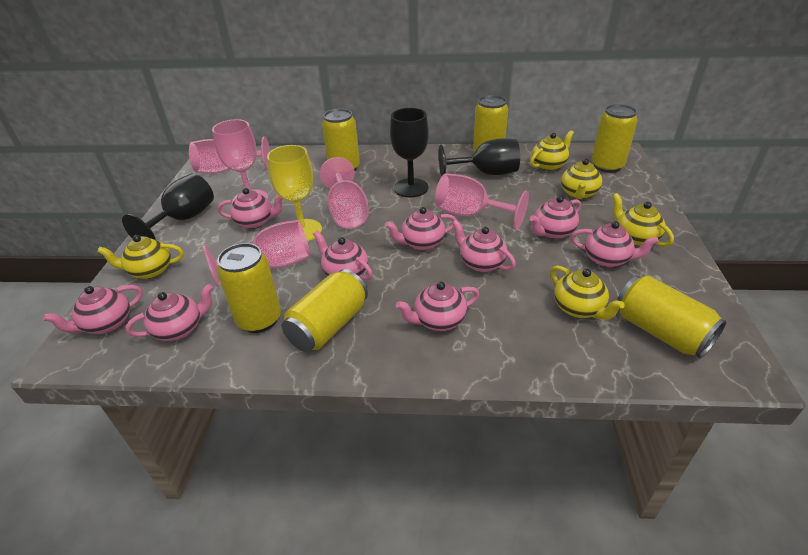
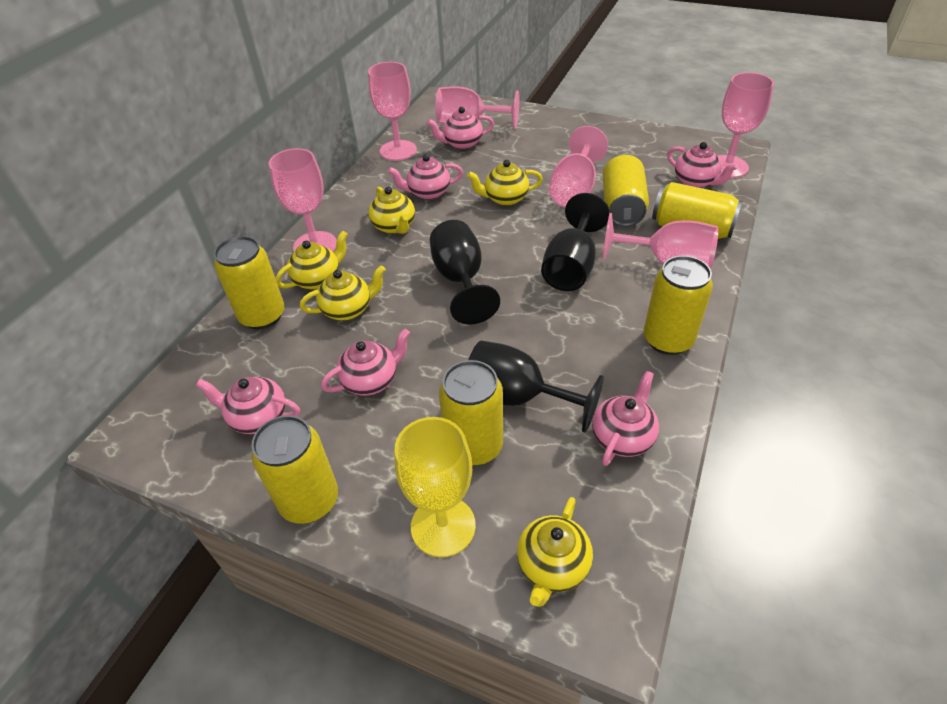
pink goblet: [189,136,270,174] [203,220,310,287] [212,119,268,203] [320,157,369,229] [435,173,529,230] = 5 -> [268,148,337,252] [368,62,417,161] [435,86,519,129] [549,126,608,207] [603,213,718,269] [717,72,774,178] = 6
pink teapot: [43,285,143,334] [125,284,213,341] [217,188,282,229] [313,230,373,280] [385,207,456,251] [396,281,479,331] [452,219,516,272] [530,196,581,239] [571,221,659,267] = 9 -> [196,377,300,434] [321,329,410,396] [388,154,463,200] [427,107,494,150] [592,371,659,466] [667,142,738,188] = 6

